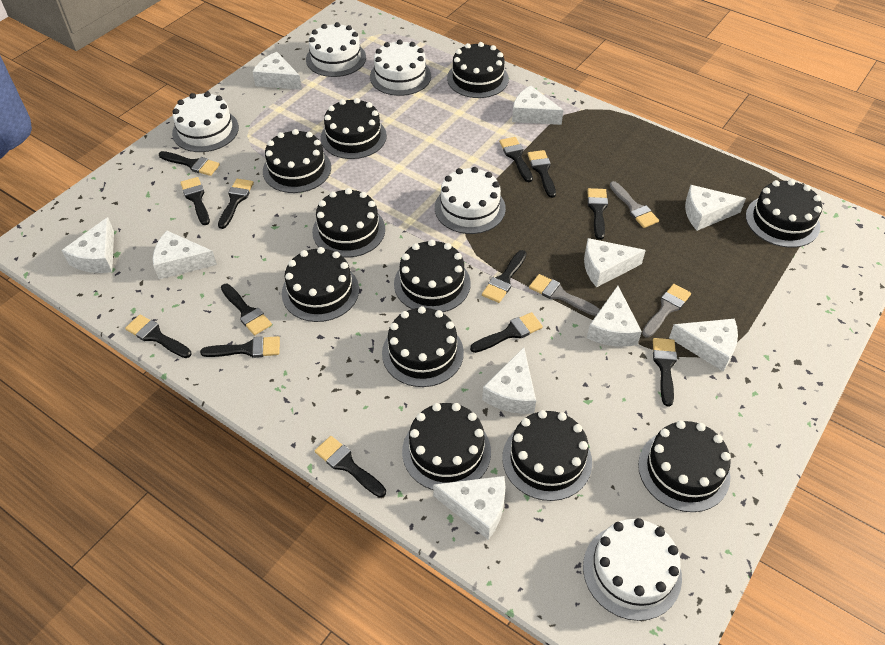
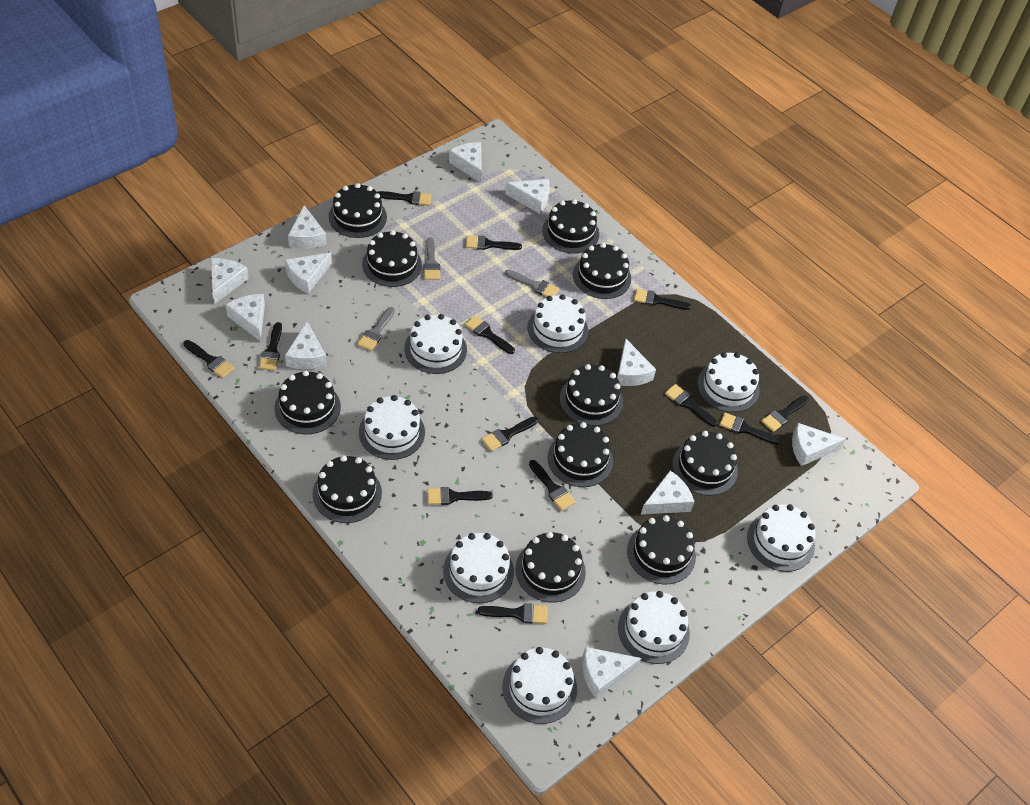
white cake: [172,92,239,152] [306,22,366,77] [370,39,431,96] [435,167,506,234] [583,518,682,621] = 5 -> [359,395,425,460] [404,314,467,374] [443,533,514,603] [502,647,577,724] [528,294,588,353] [618,591,690,664] [697,352,759,412] [747,504,815,572] = 8
white cheese: [61,217,114,273] [153,231,217,279] [252,52,302,90] [433,476,505,540] [482,347,536,414] [512,86,564,125] [584,238,646,287] [587,286,642,347] [669,319,738,371] [685,185,746,231] = 10 -> [211,258,249,304] [226,294,265,342] [285,252,332,294] [285,322,327,369] [288,205,327,249] [449,142,482,183] [505,179,550,214] [582,647,641,698] [617,339,656,386] [641,471,694,515] [792,423,846,466] = 11

